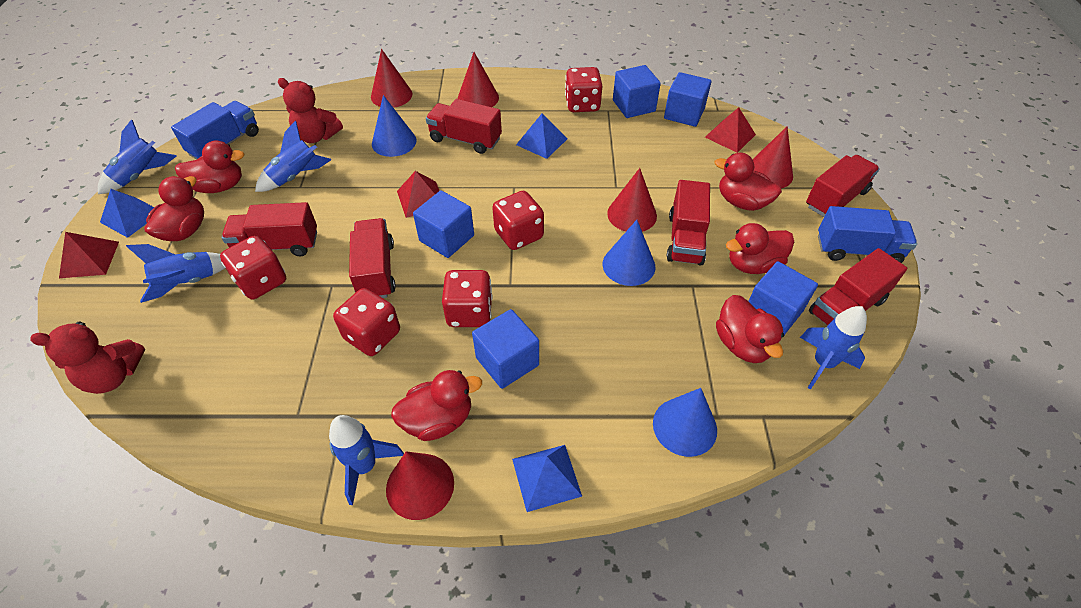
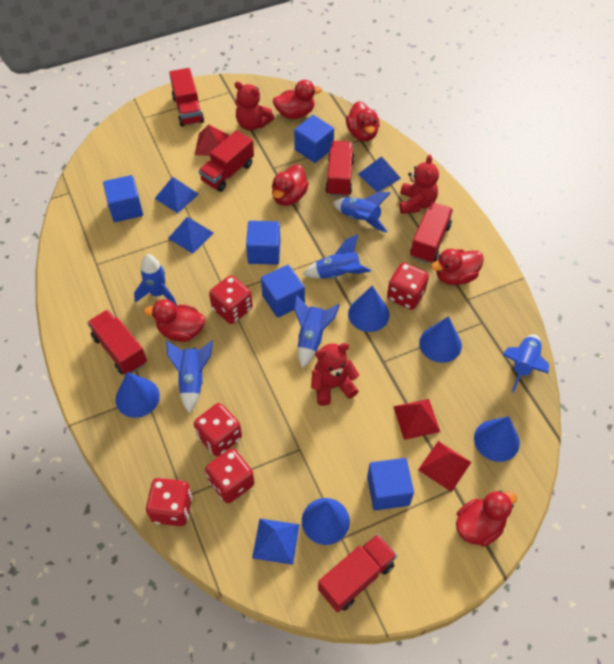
blue cone: [372,95,417,157] [603,220,655,286] [653,388,717,457] = 3 -> [115,372,160,418] [302,498,350,545] [348,285,389,332] [419,316,462,363] [474,416,520,462] = 5
blue pyramid: [100,189,154,238] [512,445,582,512] [516,114,567,159] = 3 -> [155,177,199,213] [168,217,214,254] [252,519,300,565] [358,156,401,192] = 4
blue rocket: [98,119,176,194] [126,244,225,303] [255,120,331,192] [329,415,404,505] [800,306,867,389] = 5 -> [134,254,177,305] [166,341,213,414] [294,295,340,368] [303,234,371,279] [333,192,391,233] [503,334,549,393] = 6
blue truck: [171,101,259,160] [818,206,917,263] = 2 -> none = 0
red cone: [371,49,413,108] [386,451,454,520] [458,52,499,107] [607,168,657,232] [753,126,793,188] = 5 -> none = 0
red teddy bear: [30,321,145,394] [278,78,343,143] = 2 -> [235,82,274,131] [311,343,359,406] [399,155,439,214] = 3

